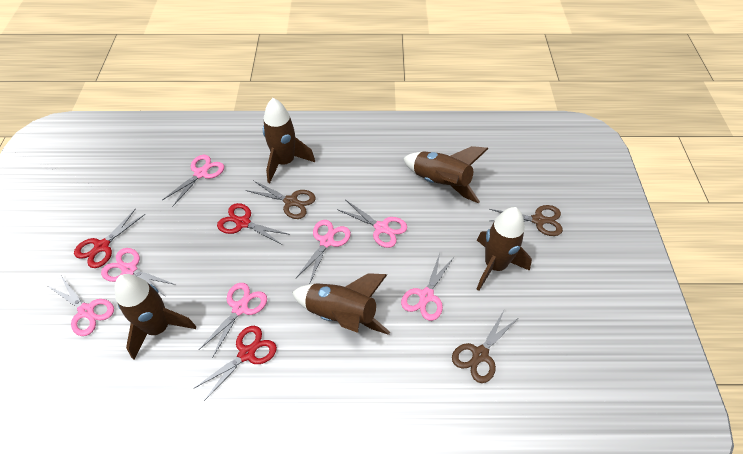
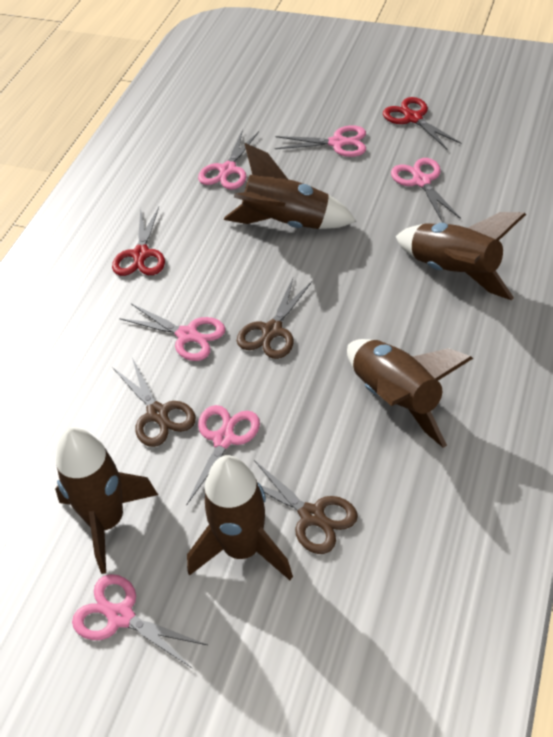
pink scissors: [48,276,114,336] [101,248,176,296] [162,155,224,207] [199,283,267,358] [296,220,351,285] [337,200,407,248] [401,253,454,321] = 7 -> [72,574,207,669] [119,304,225,361] [186,405,260,506] [198,129,259,190] [275,125,366,157] [391,158,461,223] = 6
red scissors: [74,208,145,268] [193,326,277,401] [217,203,290,245] = 3 -> [112,207,165,276] [383,97,462,150] = 2

